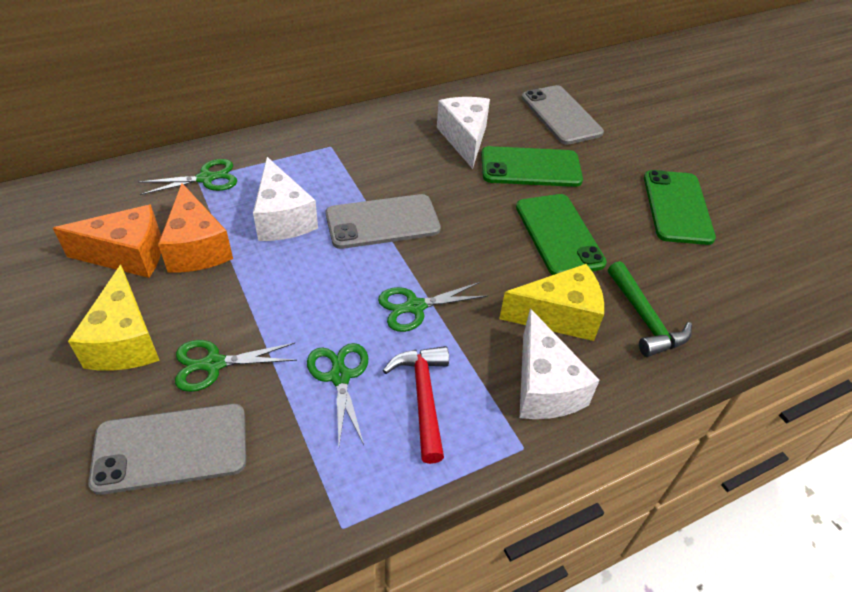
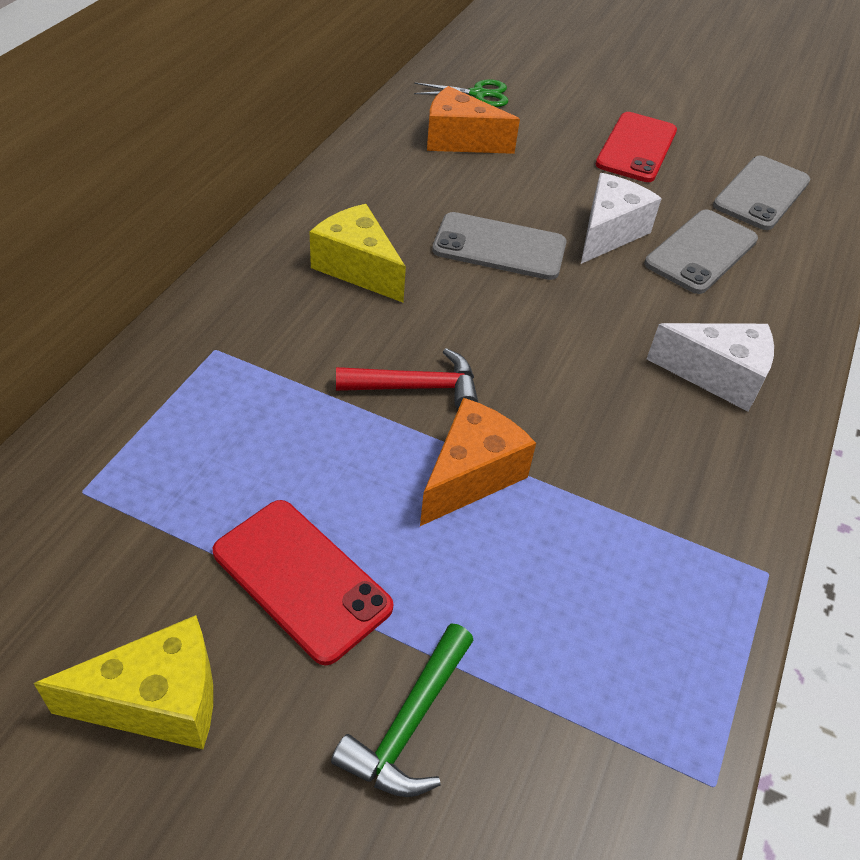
green phone: [481,146,583,187] [516,194,607,275] [644,170,716,245] = 3 -> none = 0
green scissors: [138,159,237,195] [175,340,297,392] [307,343,368,445] [378,282,488,332] = 4 -> [414,79,508,107] = 1
red phone: none = 0 -> [213,500,393,665] [595,112,677,182] = 2
white cheese: [253,157,318,241] [437,97,490,169] [520,309,600,419] = 3 -> [581,173,662,264] [647,323,774,412] = 2

